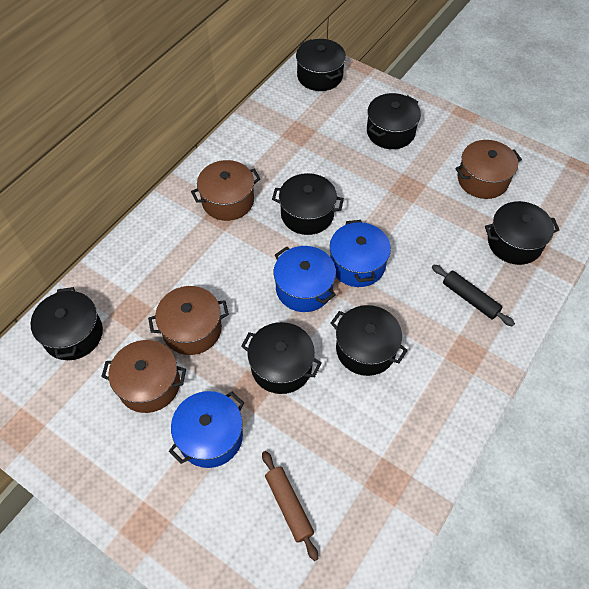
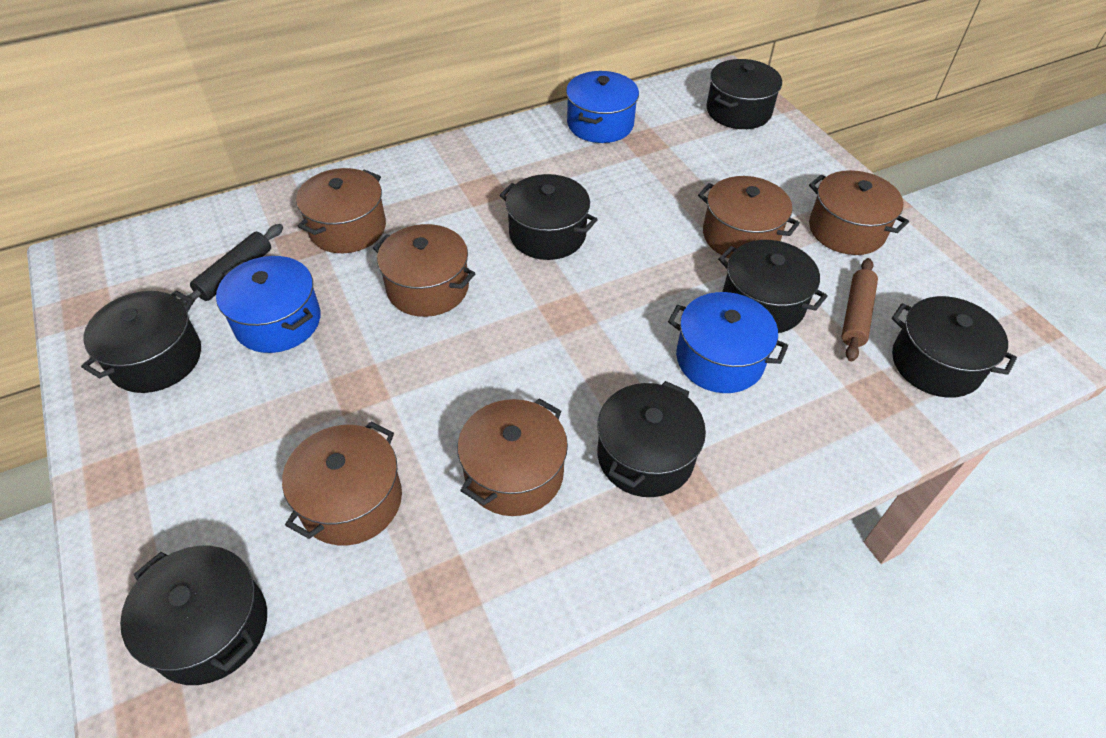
brown pot: [101,340,186,413] [148,286,229,355] [191,160,261,221] [455,140,522,199] = 4 -> [282,421,402,545] [296,168,386,253] [373,224,476,317] [457,398,568,516] [698,176,800,258] [809,170,909,255] = 6

